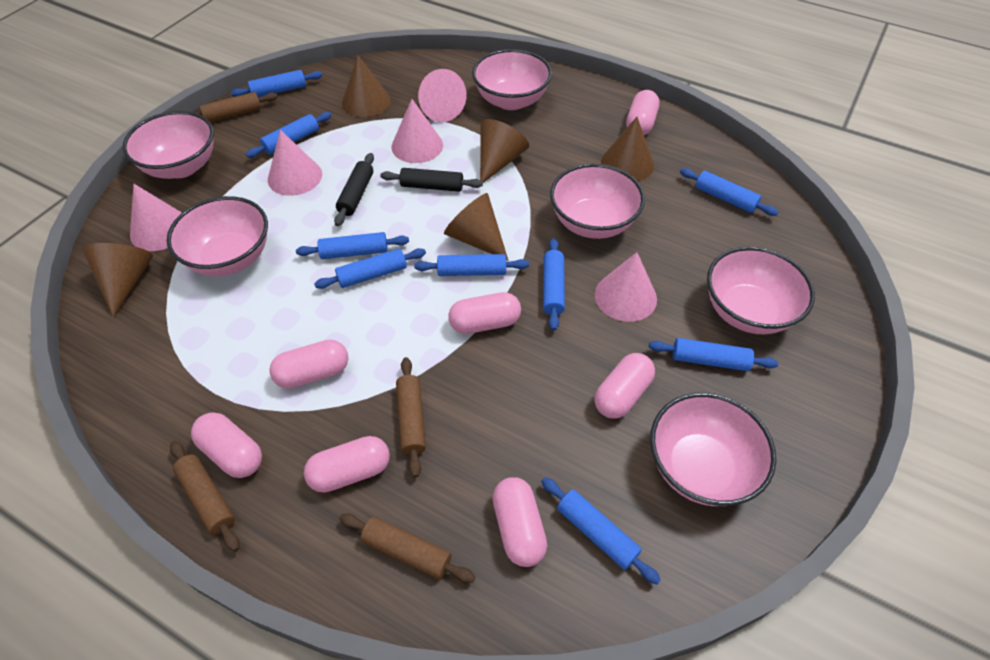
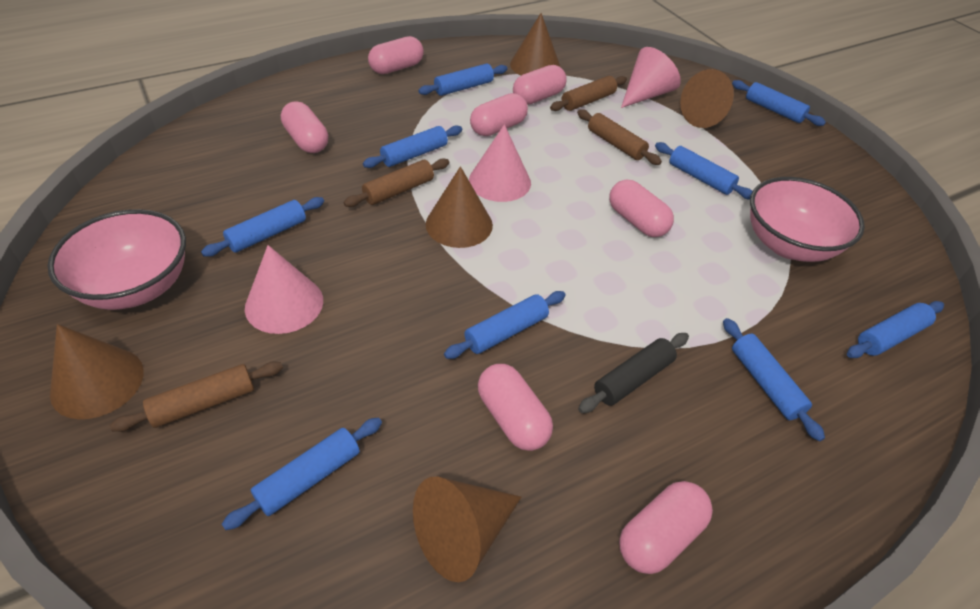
black rolling pin: [334,153,374,226] [380,168,483,192] = 2 -> [578,333,689,413] = 1
pink bowl: [122,111,214,179] [166,196,268,276] [472,49,552,110] [550,164,645,239] [650,392,776,506] [707,247,815,334] = 6 -> [47,209,186,310] [750,177,865,262] = 2
pink cone: [130,184,182,251] [268,130,322,196] [391,99,443,163] [418,69,466,122] [595,252,657,322] = 5 -> [245,245,323,334] [469,124,531,202] [621,47,681,108] = 3

